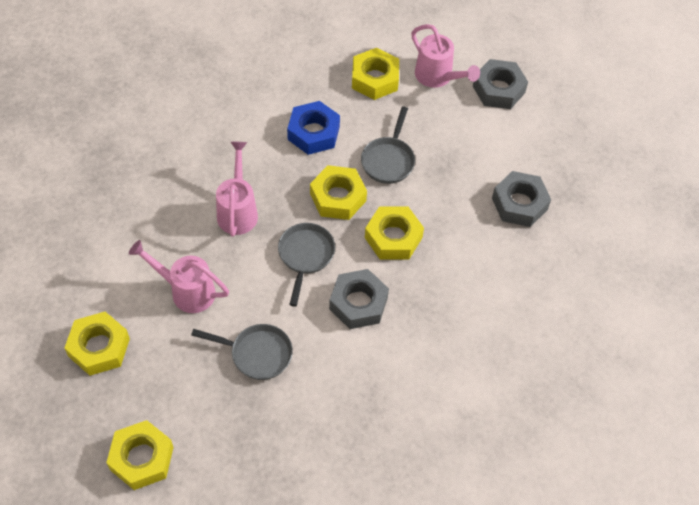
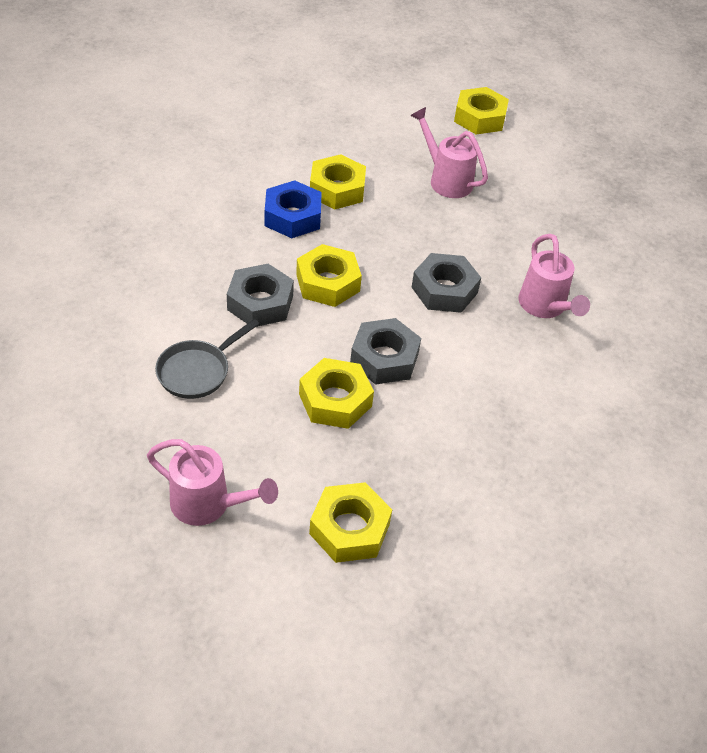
grey pan: [191,324,293,380] [278,223,335,307] [361,106,415,184] = 3 -> [155,319,259,399] = 1

